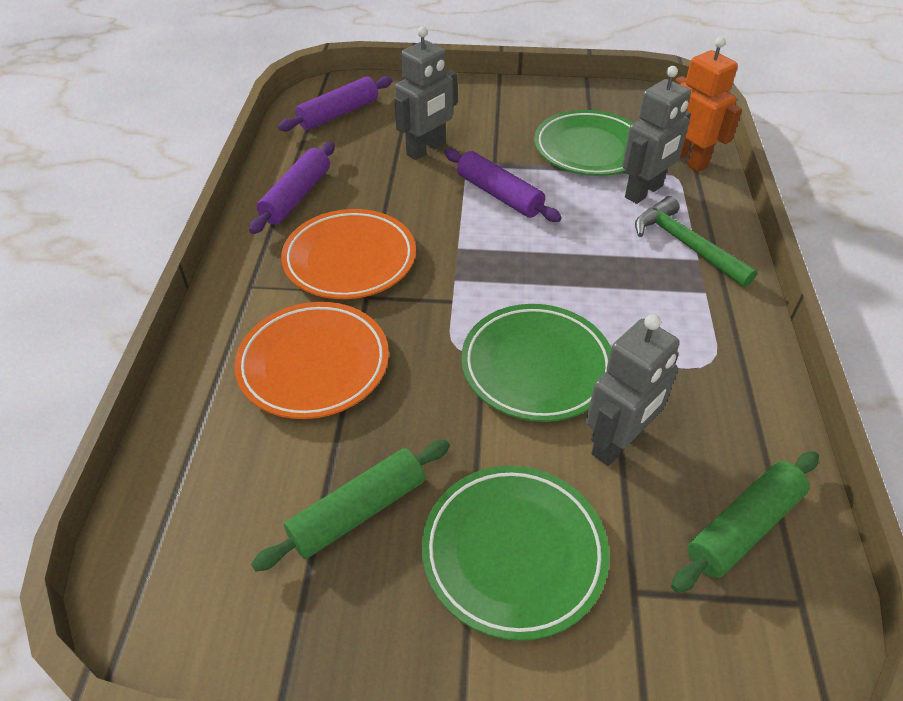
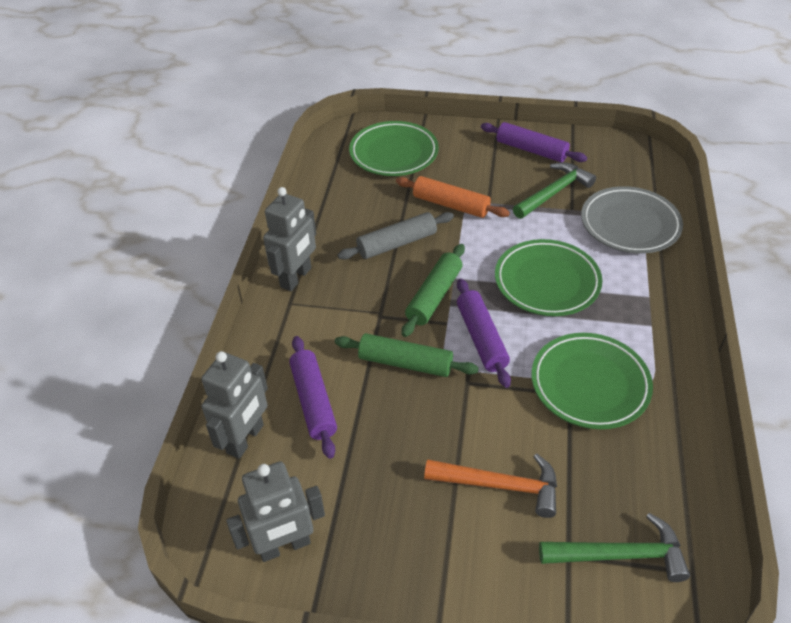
green hammer: [635,196,757,287] = 1 -> [513,162,596,219] [539,513,690,582] = 2
grey plate: none = 0 -> [581,186,683,253] = 1
grey rolling pin: none = 0 -> [337,212,454,260] = 1
orange hammer: none = 0 -> [424,454,557,518] = 1
orange plate: [234,302,389,419] [281,209,416,299] = 2 -> none = 0
orange robot: [674,37,742,172] = 1 -> none = 0
orange rolling pin: none = 0 -> [396,176,510,218] = 1

